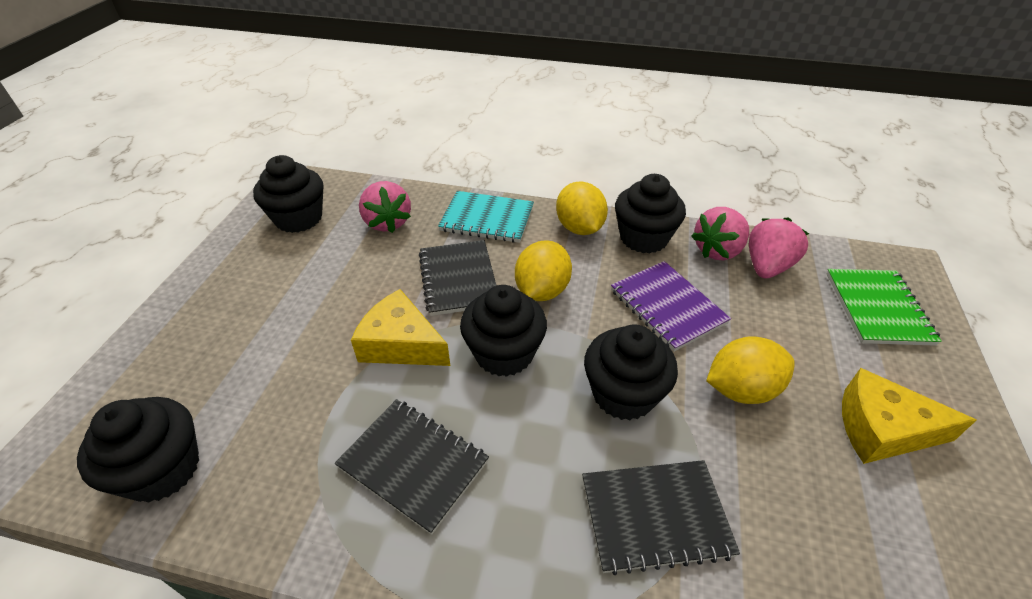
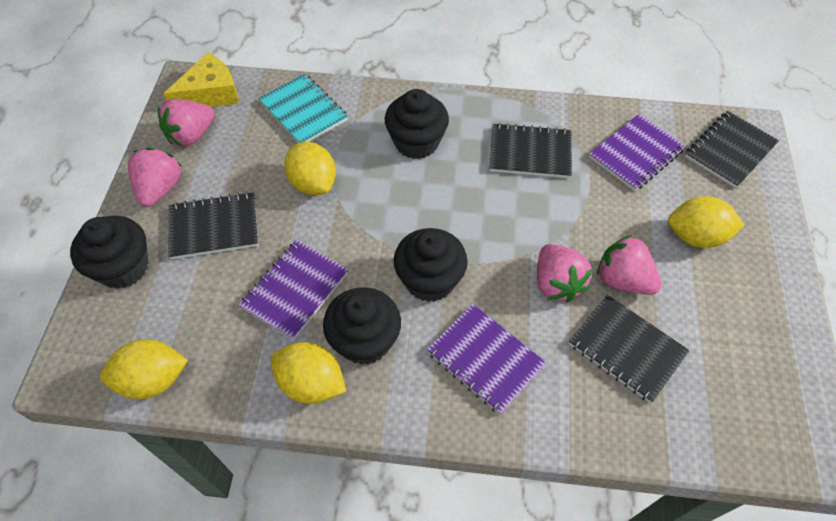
black cupcake: [77,397,199,503] [253,155,324,233] [460,285,547,377] [584,324,678,420] [615,174,686,254] = 5 -> [70,216,149,289] [323,287,401,365] [385,89,449,159] [394,228,468,302] = 4
black notebook: [335,399,489,535] [419,240,497,316] [582,460,740,575] = 3 -> [168,192,258,259] [490,123,572,178] [569,295,690,403] [685,111,779,188] = 4
green notebook: [827,269,942,346] = 1 -> none = 0
pink strawberry: [359,181,411,233] [691,207,749,260] [749,217,809,278] = 3 -> [128,147,181,207] [158,99,215,147] [537,244,593,302] [597,235,662,295] = 4
purple notebook: [611,261,731,352] = 1 -> [239,240,348,340] [427,304,547,415] [589,114,686,191] = 3
yellow cheese: [351,289,450,366] [842,368,977,464] = 2 -> [163,53,239,107] = 1
yellow lemon: [515,240,572,301] [556,181,608,235] [706,336,795,404] = 3 -> [100,339,188,399] [271,342,346,404] [284,142,336,195] [668,196,744,248] = 4

